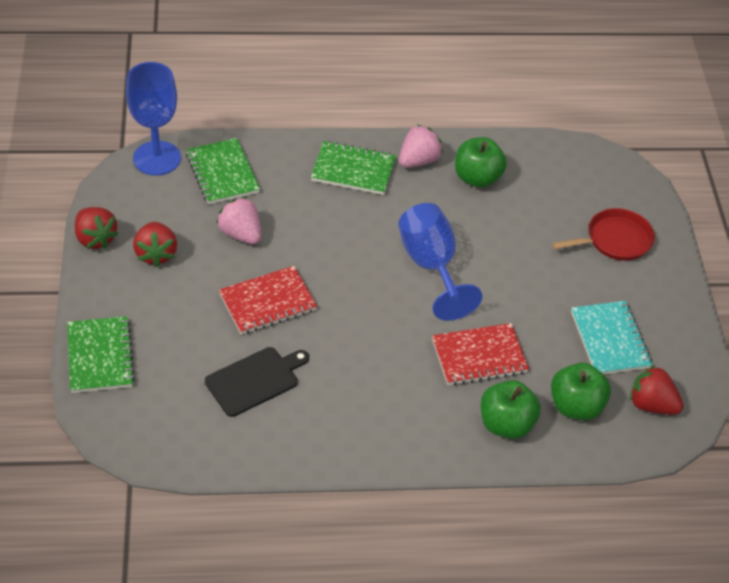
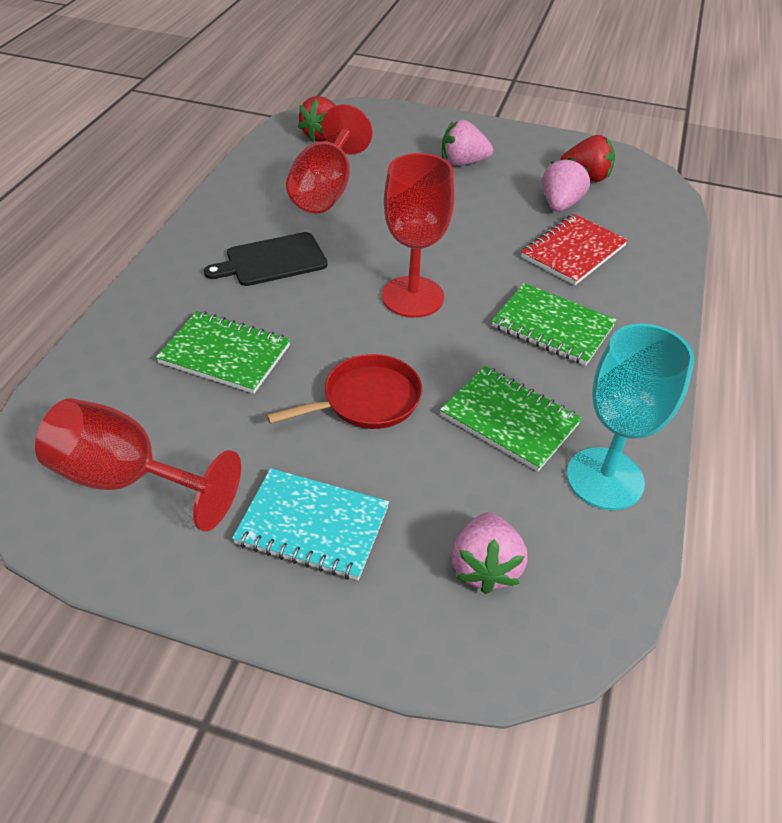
blue goblet: [126,62,181,175] [398,203,483,321] = 2 -> none = 0
green apple: [455,137,507,188] [480,380,541,439] [551,363,611,420] = 3 -> none = 0
pink strawberry: [216,197,261,244] [399,124,443,168] = 2 -> [442,120,493,166] [452,512,528,594] [543,157,590,212] = 3
red goblet: none = 0 -> [35,398,241,532] [286,104,372,213] [382,153,455,318] = 3
red notebook: [219,266,317,335] [432,323,529,386] = 2 -> [521,214,628,285] = 1
red strawberry: [75,207,119,249] [133,222,177,267] [630,365,684,415] = 3 -> [298,96,336,142] [560,135,615,182] = 2
turquoise goblet: none = 0 -> [566,323,694,510] = 1

